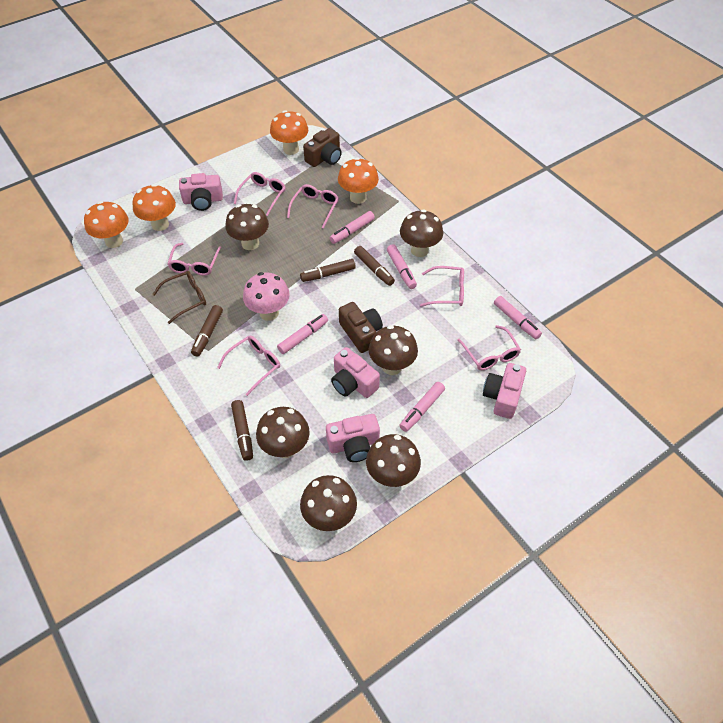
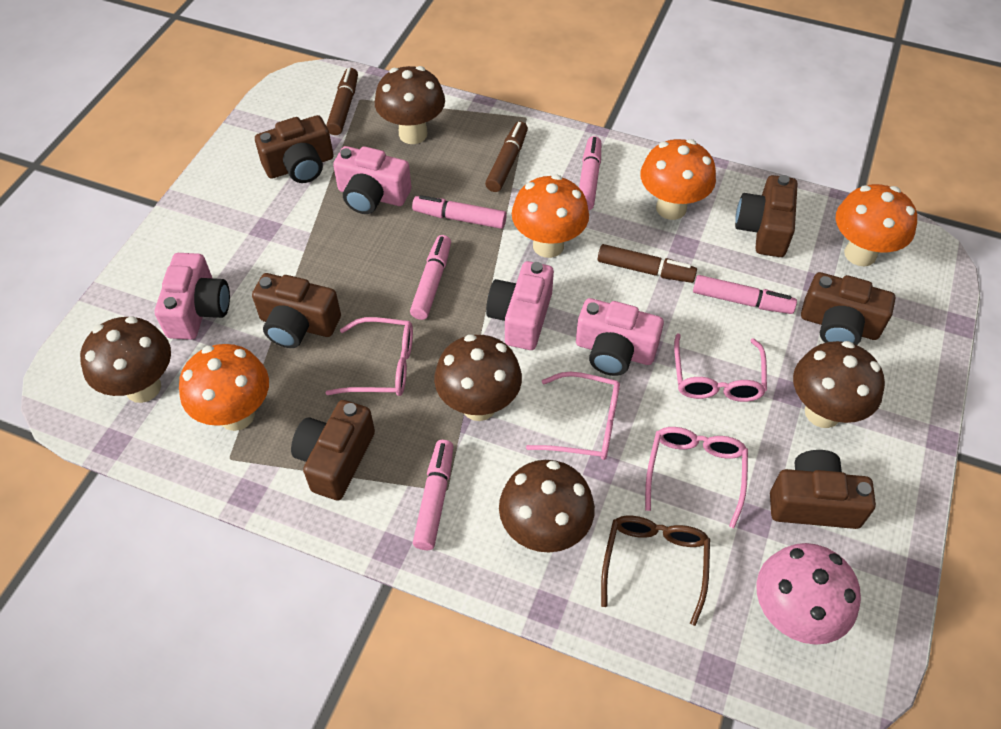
brown camera: [303,128,342,167] [339,302,383,353] = 2 -> [252,273,341,348] [255,115,333,183] [291,400,375,500] [735,175,798,257] [770,450,876,529] [801,272,895,345] = 6
brown marker: [191,305,223,357] [231,400,253,461] [300,259,356,282] [354,246,395,286] = 4 -> [326,68,358,135] [485,121,528,192] [598,244,697,283] = 3
brown mushroom: [225,204,269,250] [256,407,310,458] [300,475,357,531] [366,434,421,487] [369,325,418,375] [400,209,443,257] = 6 -> [80,317,171,403] [375,66,445,144] [434,334,522,421] [499,460,595,553] [793,341,885,428] = 5
pink glasses: [167,243,221,276] [217,336,280,396] [234,172,286,216] [287,184,339,229] [420,266,464,307] [458,325,521,370] = 6 -> [326,317,413,396] [526,372,620,460] [645,427,748,528] [674,334,767,402] = 4

